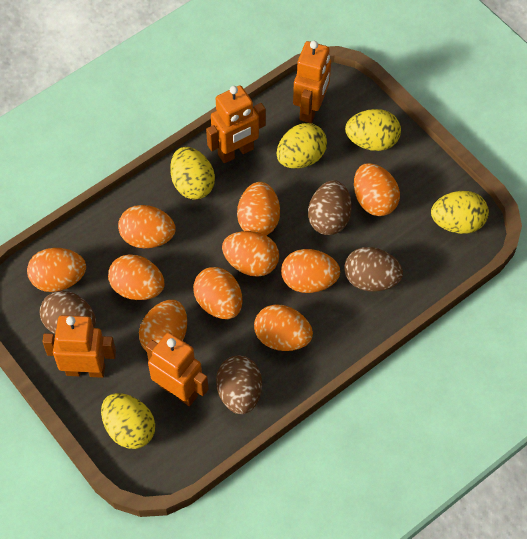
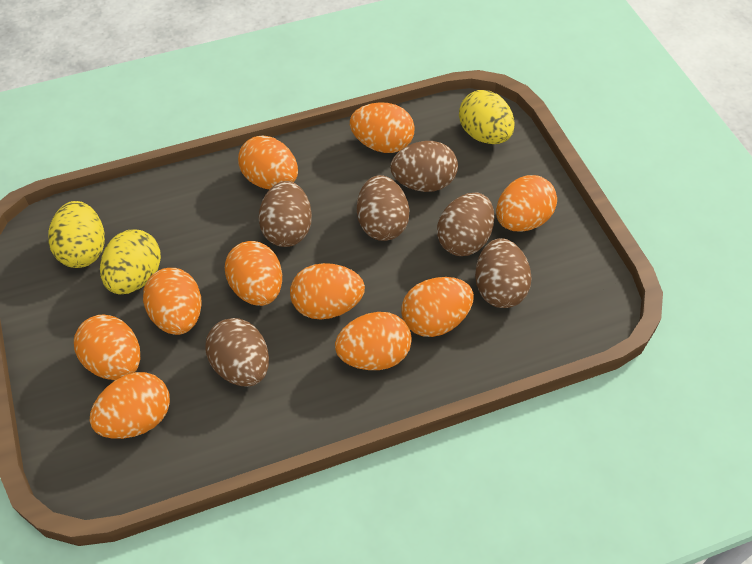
brown egg: [40,291,96,334] [216,356,262,414] [308,180,352,235] [344,247,403,291] = 4 -> [205,318,269,386] [258,181,312,247] [357,175,409,241] [390,141,458,192] [437,193,494,256] [475,238,532,308] = 6
orange robot: [42,315,116,378] [146,332,209,406] [206,86,266,163] [293,41,331,123] = 4 -> none = 0
yellow egg: [101,393,155,449] [170,147,215,200] [276,123,327,169] [345,109,401,151] [431,191,489,234] = 5 -> [48,201,105,268] [100,229,161,294] [459,90,515,144] = 3

